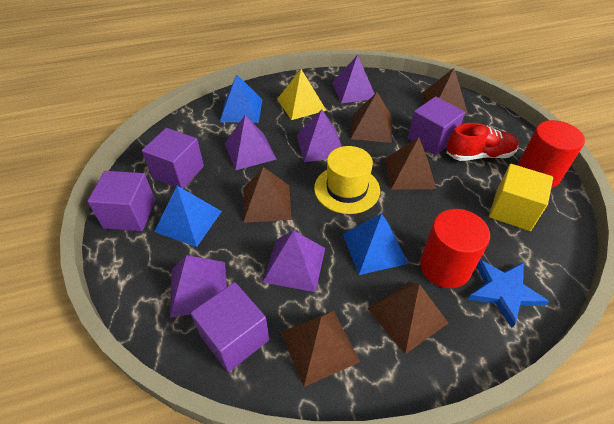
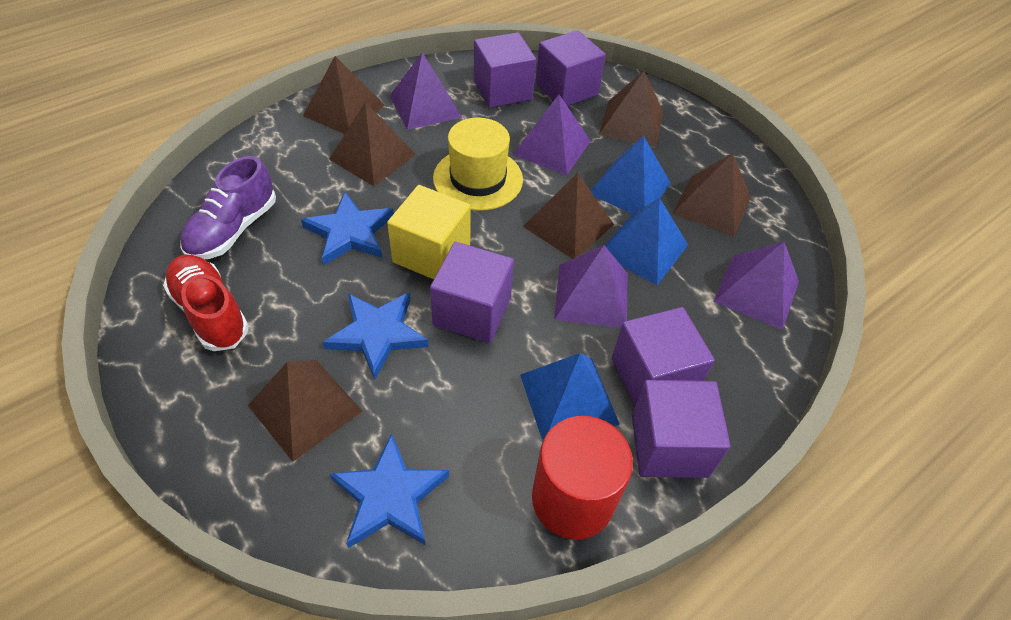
blue star: [468,260,549,328] = 1 -> [301,192,394,265] [323,292,429,380] [330,433,449,548] = 3
purple cube: [87,171,155,231] [142,128,204,189] [191,282,269,372] [408,97,465,155] = 4 -> [430,242,514,343] [474,32,536,108] [536,30,606,106] [612,307,715,405] [632,380,731,478] = 5
purple pyramid: [170,255,227,318] [224,115,277,170] [263,230,325,292] [297,109,342,162] [332,55,375,103] = 5 -> [390,52,462,130] [513,95,591,175] [554,245,628,328] [714,241,799,330] = 4
purple shoe: none = 0 -> [180,156,276,259] = 1
red cylinder: [420,209,490,288] [517,120,585,188] = 2 -> [532,416,633,540] = 1
yellow pyramid: [277,69,327,120] = 1 -> none = 0

